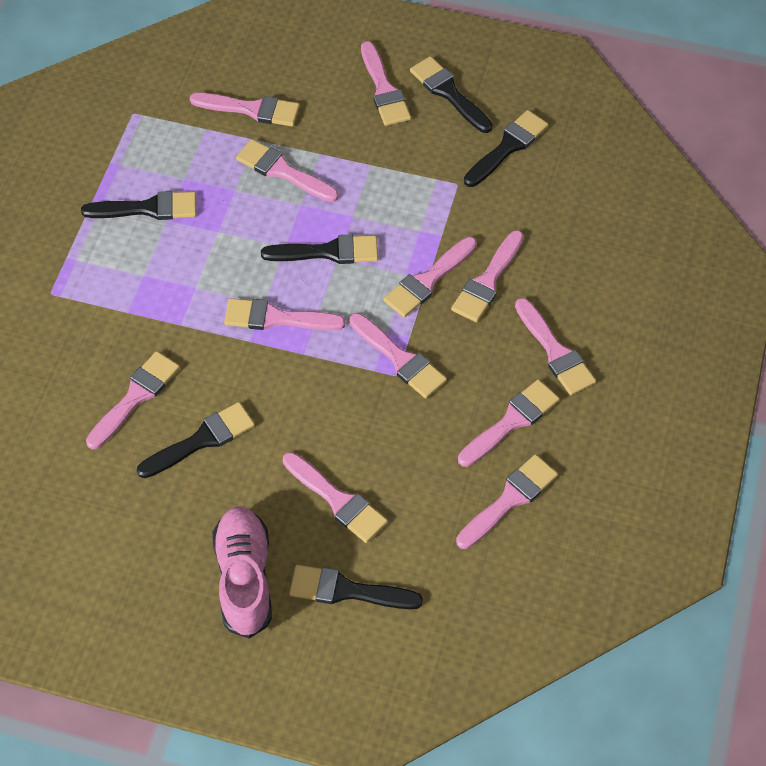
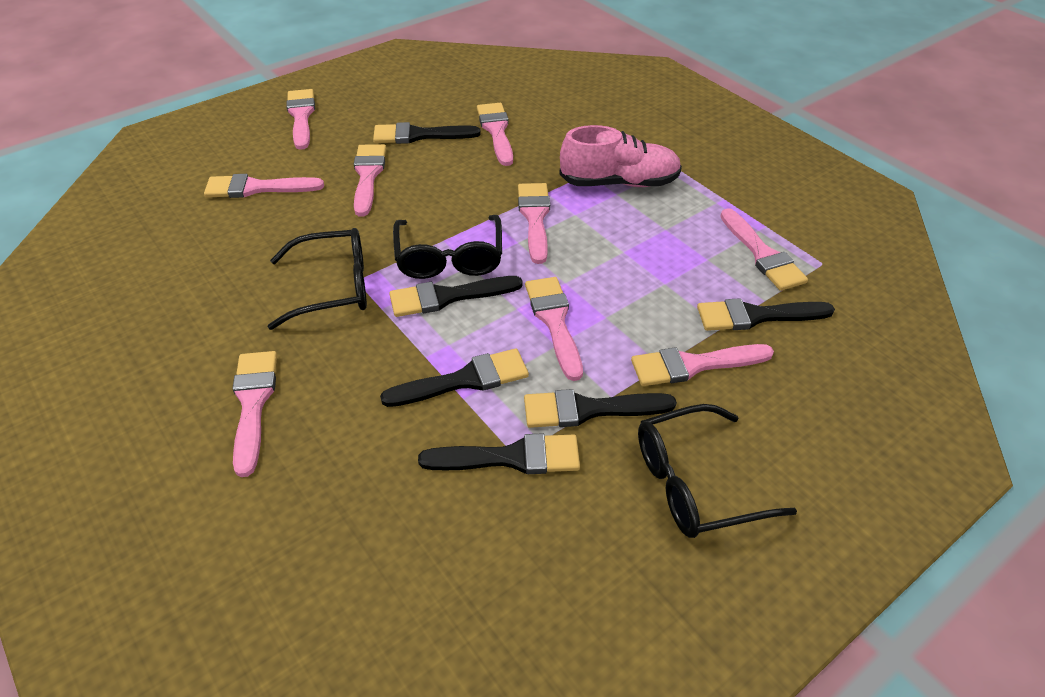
black glasses: none = 0 -> [268,228,367,330] [393,215,502,279] [638,404,797,538] = 3
pink brush: [86,351,180,449] [190,92,300,126] [224,298,346,331] [236,139,339,202] [283,452,388,543] [349,313,447,399] [361,41,411,126] [383,237,477,317] [451,230,524,322] [456,454,558,549] [458,379,560,467] [515,298,596,395] = 12 -> [204,174,324,198] [232,351,277,477] [286,89,315,150] [354,144,386,216] [477,103,513,166] [518,183,550,264] [525,277,583,381] [631,344,774,386] [720,208,808,291] = 9

